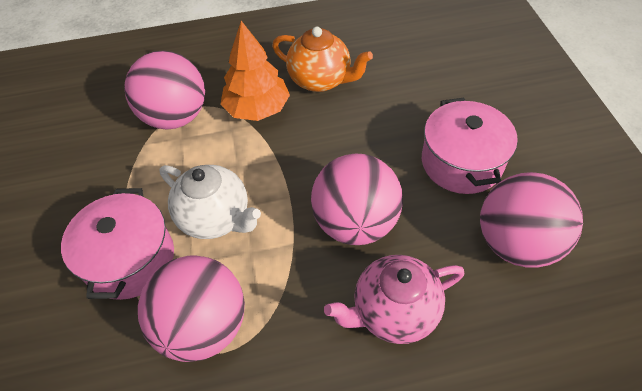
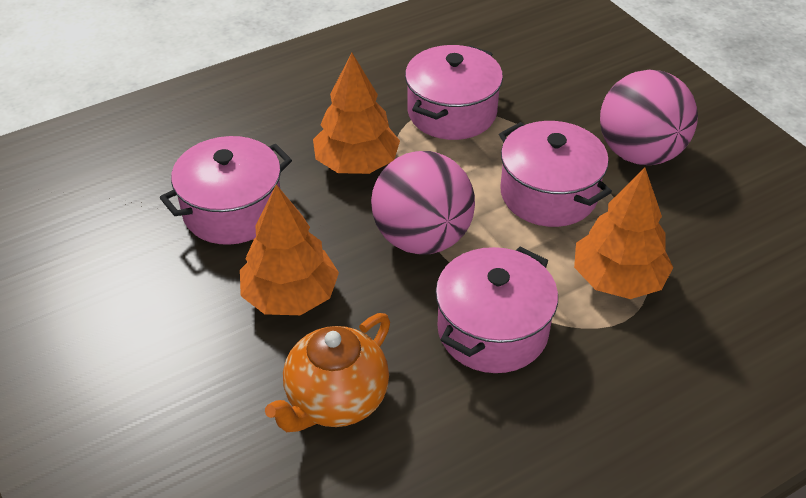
orange tree: [221,21,290,121] = 1 -> [240,184,339,315] [313,53,400,174] [574,168,673,299] = 3
pink ball: [124,51,205,129] [138,255,245,362] [311,154,403,245] [480,172,583,267] = 4 -> [371,151,475,255] [600,70,698,165] = 2
pink pot: [61,188,174,300] [422,97,518,194] = 2 -> [160,136,292,245] [405,45,503,140] [435,247,558,373] [499,121,612,227] = 4
pink teapot: [324,255,464,344] = 1 -> none = 0
white teapot: [159,165,261,239] = 1 -> none = 0

